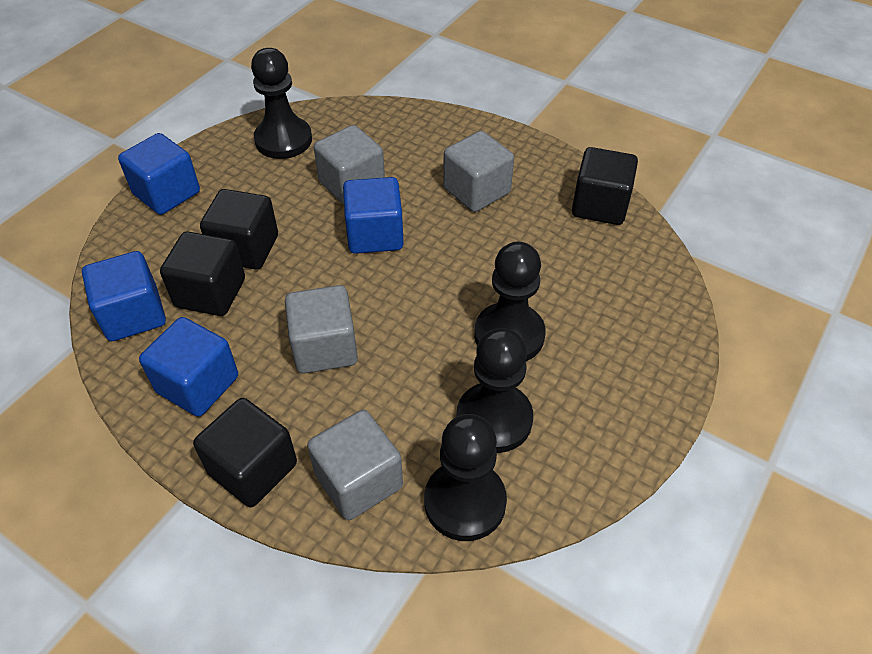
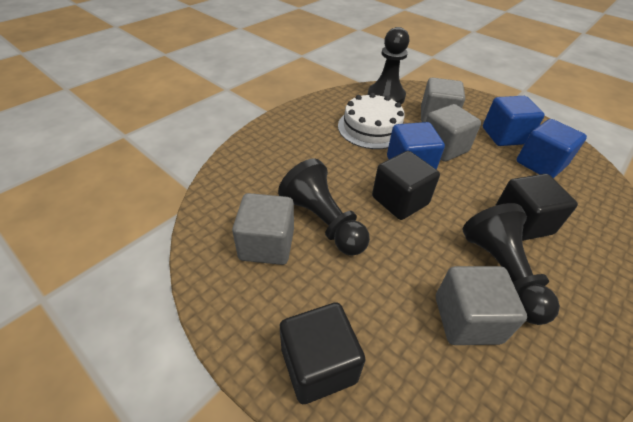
black cube: [160,232,245,316] [193,398,297,507] [200,189,278,270] [572,147,638,225] = 4 -> [280,302,366,404] [372,151,440,220] [495,174,578,241] = 3
black pawn: [251,48,312,159] [424,414,507,541] [456,328,533,453] [474,242,546,361] = 4 -> [278,159,370,256] [368,27,409,104] [463,203,560,325] = 3
blue cube: [82,251,166,341] [118,133,200,215] [139,317,238,417] [343,177,404,254] = 4 -> [387,122,445,170] [483,96,545,146] [517,119,587,178] = 3
white cake: none = 0 -> [338,93,405,149] = 1

